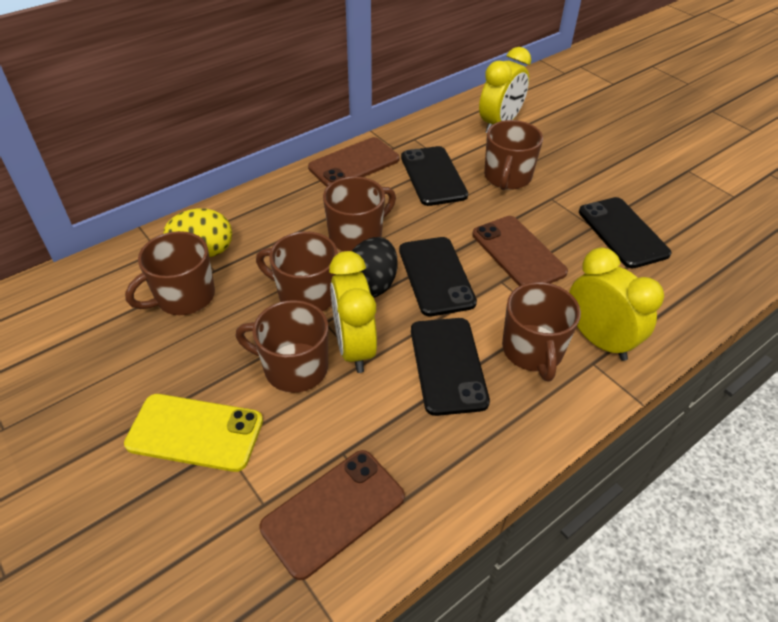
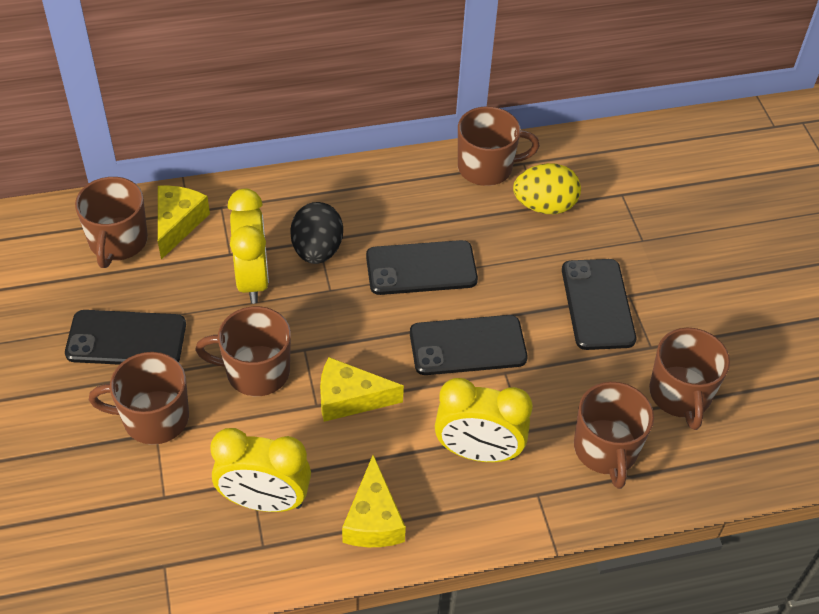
brown phone: [259,450,405,580] [308,137,399,187] [472,216,568,286] = 3 -> none = 0
yellow cheese: none = 0 -> [158,186,210,260] [320,357,404,422] [342,455,406,547] = 3
yellow phone: [124,394,263,472] = 1 -> none = 0

